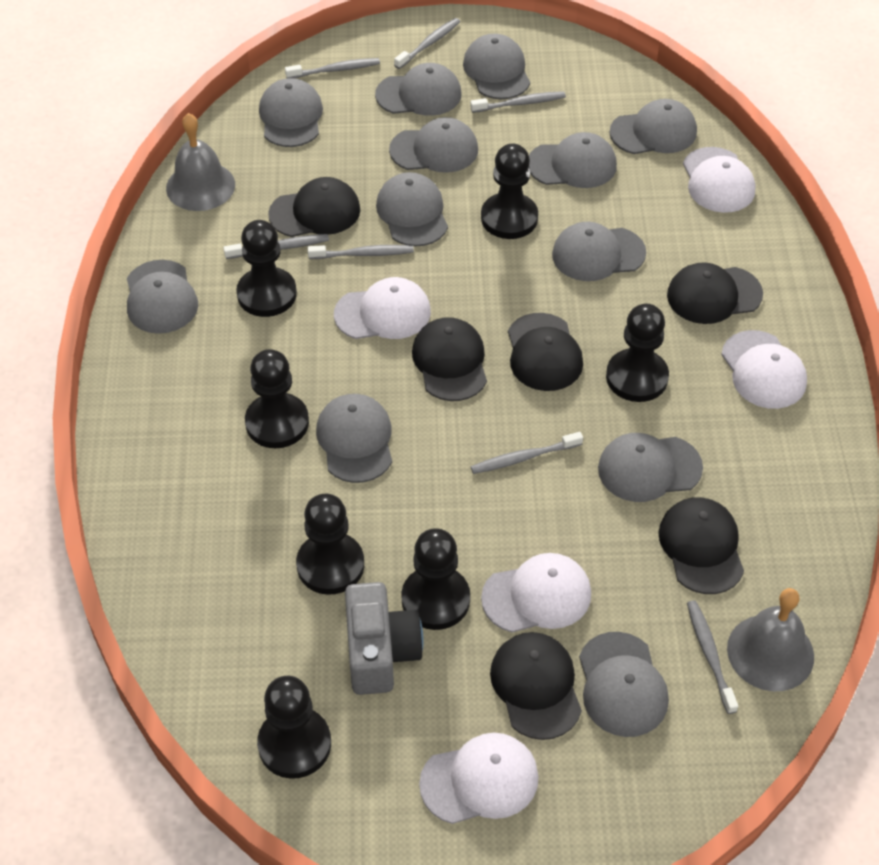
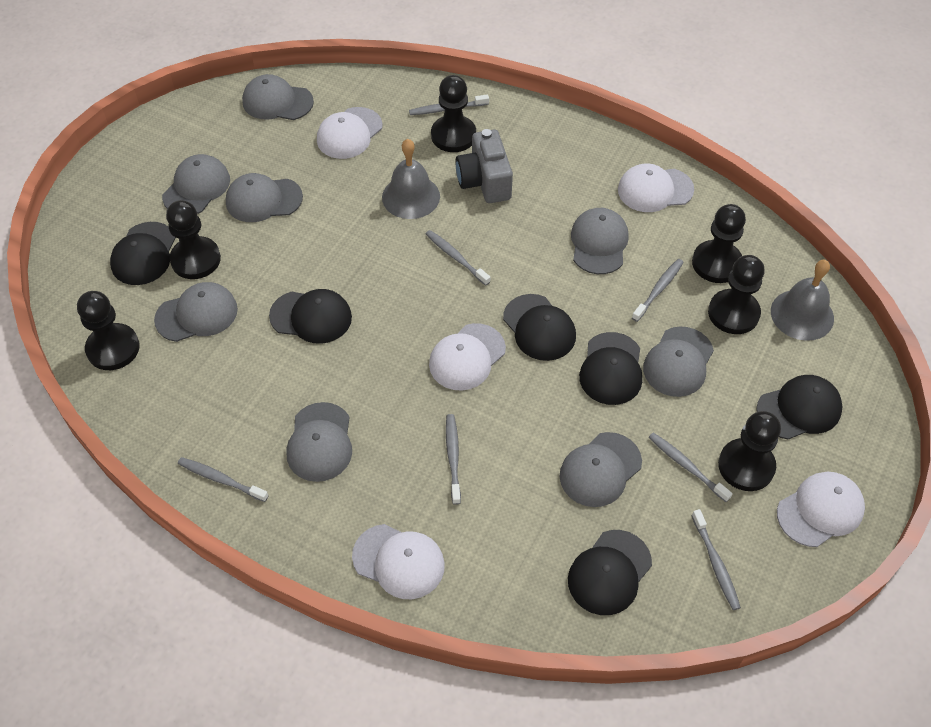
black pawn: [236,220,297,317] [245,349,309,448] [257,676,331,779] [296,494,364,595] [401,528,470,630] [481,143,538,239] [606,304,669,402] = 7 -> [77,291,140,370] [166,200,221,279] [431,75,476,152] [692,204,746,283] [708,255,765,334] [718,411,781,491] = 6
grey cap: [127,260,198,334] [259,78,323,147] [316,394,392,483] [375,63,462,116] [376,172,448,247] [389,117,478,173] [463,34,530,99] [529,132,617,188] [552,222,646,281] [579,632,669,737] [598,433,703,502] [609,99,697,154] = 12 -> [154,282,238,342] [162,154,230,214] [226,173,303,222] [242,74,314,120] [286,402,352,482] [560,432,642,507] [571,208,629,274] [643,326,714,397] = 8

